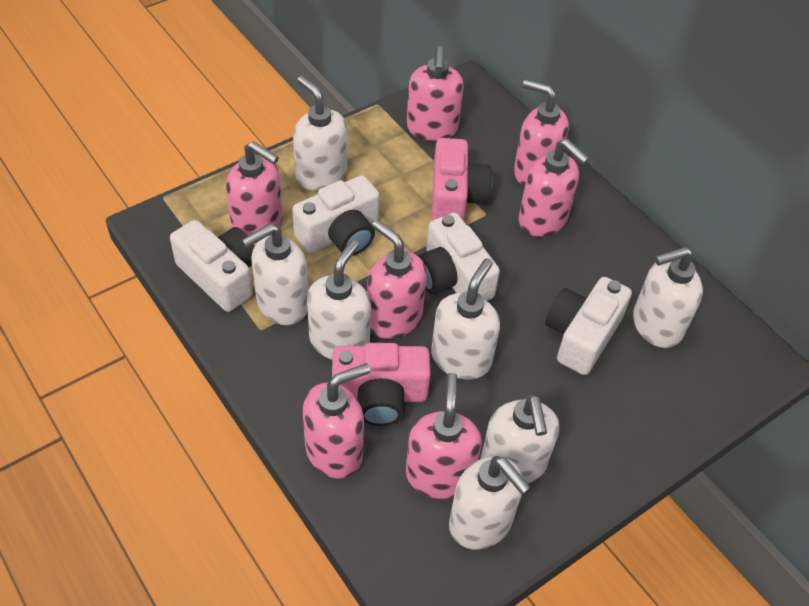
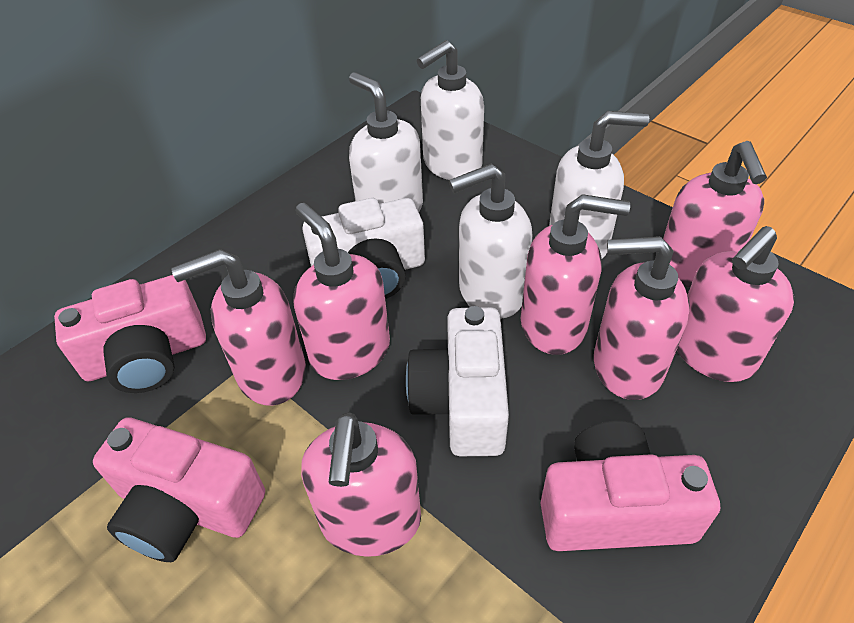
pink camera: [332,343,431,426] [431,138,492,221] = 2 -> [54,275,206,393] [93,418,265,562] [541,420,720,551] = 3
white camera: [170,220,254,312] [292,175,380,256] [418,213,500,301] [545,277,632,375] = 4 -> [302,198,425,299] [406,306,509,456] = 2
white soap dispenser: [242,224,308,325] [293,76,347,191] [307,240,371,360] [431,258,500,380] [449,456,531,549] [480,394,559,484] [633,247,703,348] = 7 -> [349,72,423,212] [417,40,484,180] [449,164,532,319] [549,111,649,260] = 4

